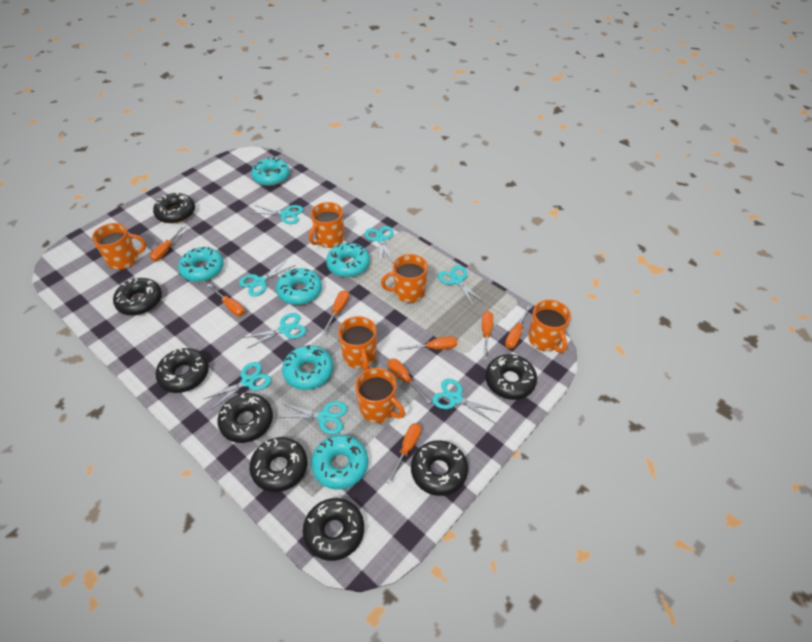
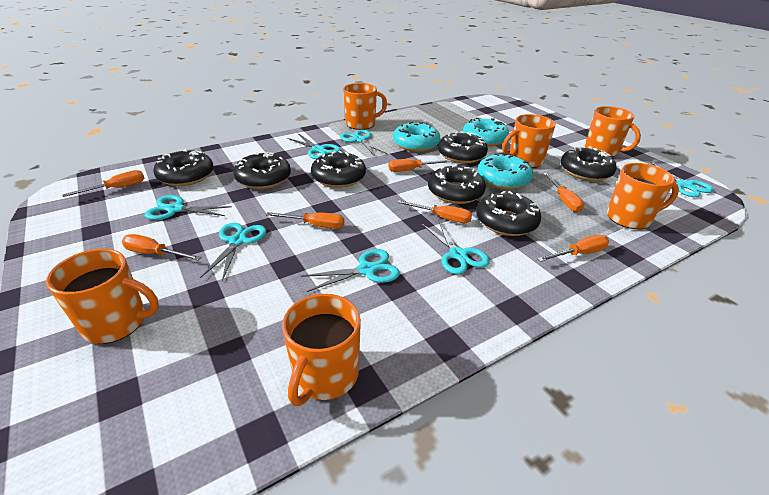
black donut: [113,278,162,316] [153,192,195,224] [156,348,209,393] [218,393,273,443] [249,437,308,492] [303,498,364,561] [411,440,468,496] [485,354,537,400] = 8 -> [154,149,214,186] [233,152,291,189] [311,151,366,188] [428,165,486,204] [438,131,488,163] [476,191,541,236] [561,147,617,181] = 7
orange screwdriver: [150,226,186,261] [207,284,245,316] [322,290,349,335] [387,423,421,484] [388,359,431,404] [397,336,457,350] [482,311,493,360] [505,305,531,349] = 8 -> [62,170,145,197] [122,234,201,261] [266,212,344,229] [389,159,452,172] [397,200,472,223] [537,235,609,262] [543,173,584,212] = 7
turquoise donut: [178,247,224,282] [251,157,290,186] [276,268,322,305] [282,345,333,390] [311,435,368,489] [326,243,370,277] = 6 -> [393,122,440,152] [463,118,509,147] [477,153,533,189] = 3
turquoise scissors: [204,362,271,410] [239,259,295,296] [242,313,306,349] [251,205,303,224] [277,401,347,435] [365,226,394,262] [432,379,501,423] [438,265,485,307] = 8 -> [145,195,232,220] [200,223,266,281] [287,133,341,159] [301,249,400,292] [340,130,387,156] [421,219,490,274] [650,162,714,197] = 7

